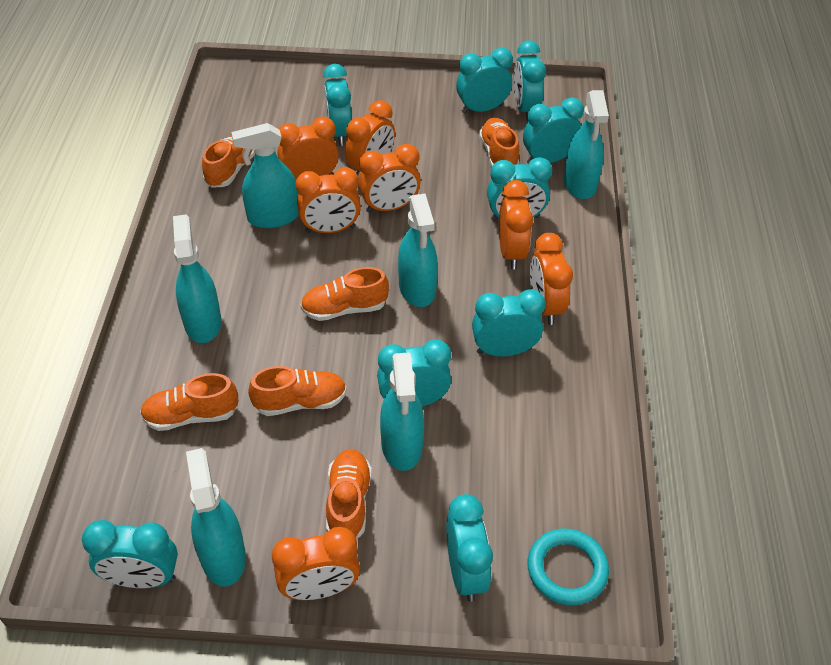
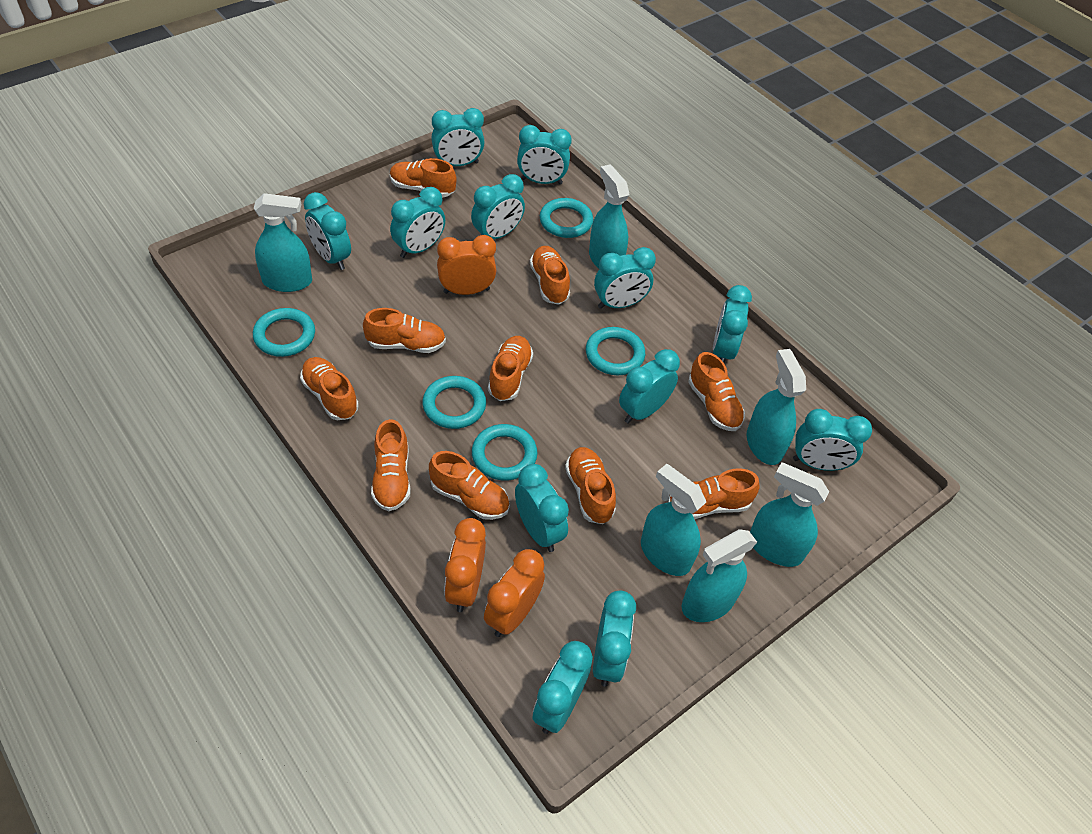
orange clock: [272,527,360,600] [277,117,339,179] [296,167,361,233] [345,100,395,177] [359,144,421,213] [499,180,533,269] [530,233,573,325] = 7 -> [437,235,496,295] [444,518,486,612] [484,549,545,637] = 3
orange shoe: [140,373,238,431] [202,135,255,188] [248,366,347,416] [300,267,389,321] [326,449,372,539] [479,118,519,168] = 6 -> [300,357,359,420] [363,308,446,353] [371,419,411,511] [390,158,456,198] [429,451,510,520] [488,336,533,401] [530,246,570,305] [565,447,616,524] [668,468,760,519] [688,352,745,431] = 10
turquoise clock: [82,520,178,588] [323,64,352,146] [377,340,451,407] [446,494,493,602] [456,48,513,114] [472,289,546,357] [487,157,552,221] [513,40,546,121] [523,97,584,163] = 9 -> [304,192,351,270] [390,187,445,258] [431,108,485,166] [471,174,525,239] [515,464,569,552] [517,125,572,185] [532,641,593,734] [593,591,636,687] [594,247,656,309] [619,349,680,423] [713,285,752,363] [793,409,872,471] = 12
turquoise ring: [527,528,609,605] = 1 -> [253,308,315,357] [422,376,486,429] [472,424,537,481] [540,198,593,238] [586,327,645,375] = 5

